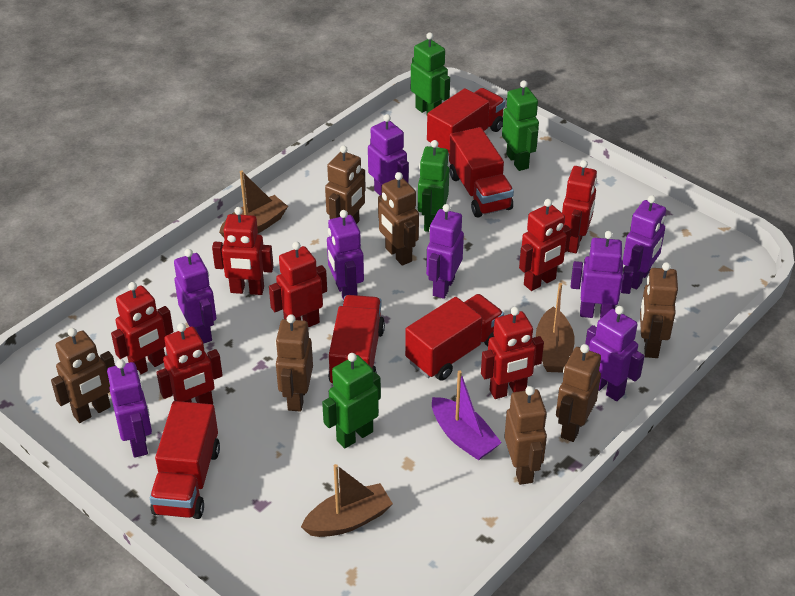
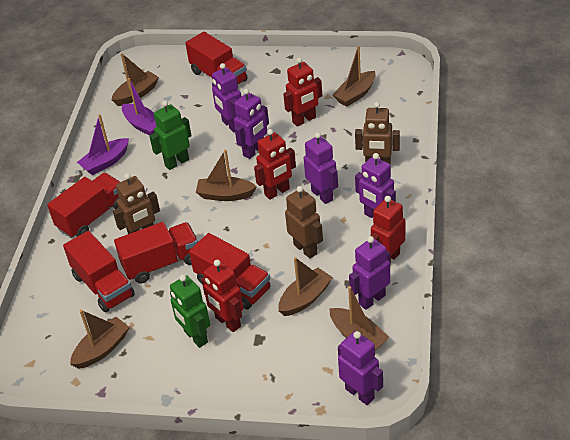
brown boat: [219,170,288,237] [301,464,393,537] [536,283,574,373] = 3 -> [70,310,129,369] [112,53,159,106] [196,150,257,201] [278,257,333,316] [329,286,389,351] [333,46,376,107] = 6
brown robot: [51,328,115,423] [275,314,313,412] [325,145,366,224] [378,172,419,266] [504,386,547,485] [556,344,601,442] [640,262,678,358] = 7 -> [113,173,160,234] [285,186,323,259] [355,102,400,165] = 3
green robot: [322,353,381,449] [411,32,450,116] [418,140,449,232] [502,80,539,171] = 4 -> [149,101,192,170] [170,274,210,348] = 2
purple boat: [432,370,502,460] = 1 -> [77,114,129,175] [122,78,157,136] = 2
purple robot: [107,359,152,458] [174,249,216,344] [327,210,364,300] [368,114,409,195] [426,204,464,299] [571,231,634,318] [585,306,645,401] [623,195,666,289] = 8 -> [212,63,241,133] [234,89,269,159] [304,132,338,204] [338,331,383,405] [349,236,390,310] [355,153,396,218] = 6
red robot: [111,282,173,375] [157,323,223,404] [212,207,274,295] [269,242,327,327] [481,307,544,399] [519,199,571,291] [562,160,597,253] = 7 -> [201,260,243,332] [254,129,296,200] [283,57,322,127] [371,196,405,264] = 4

